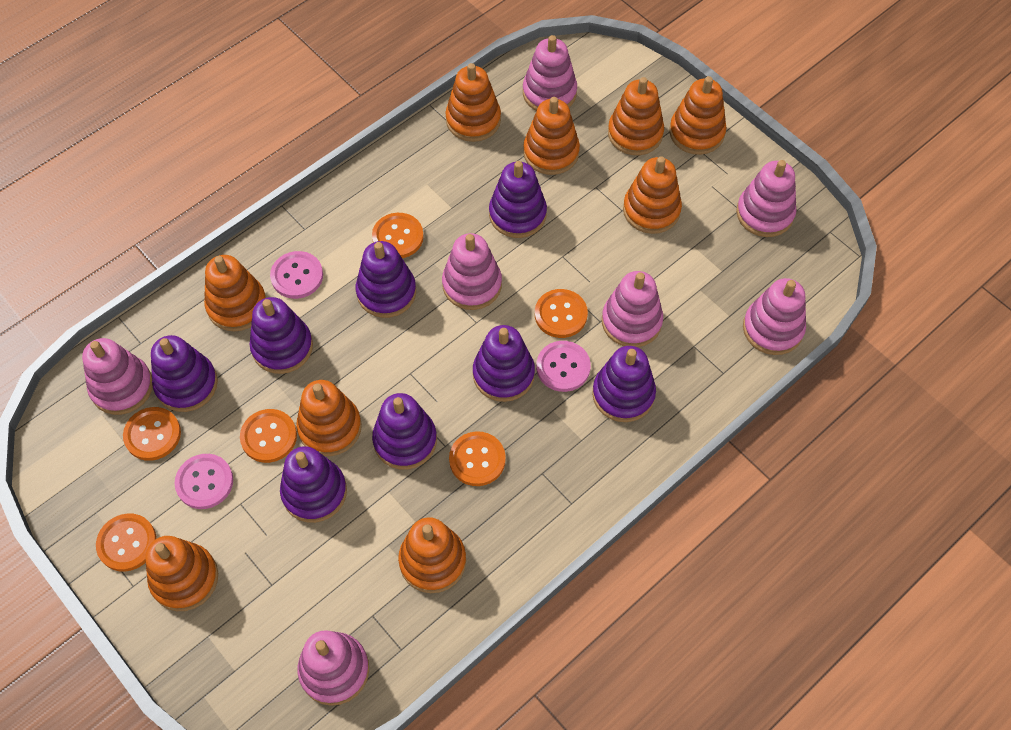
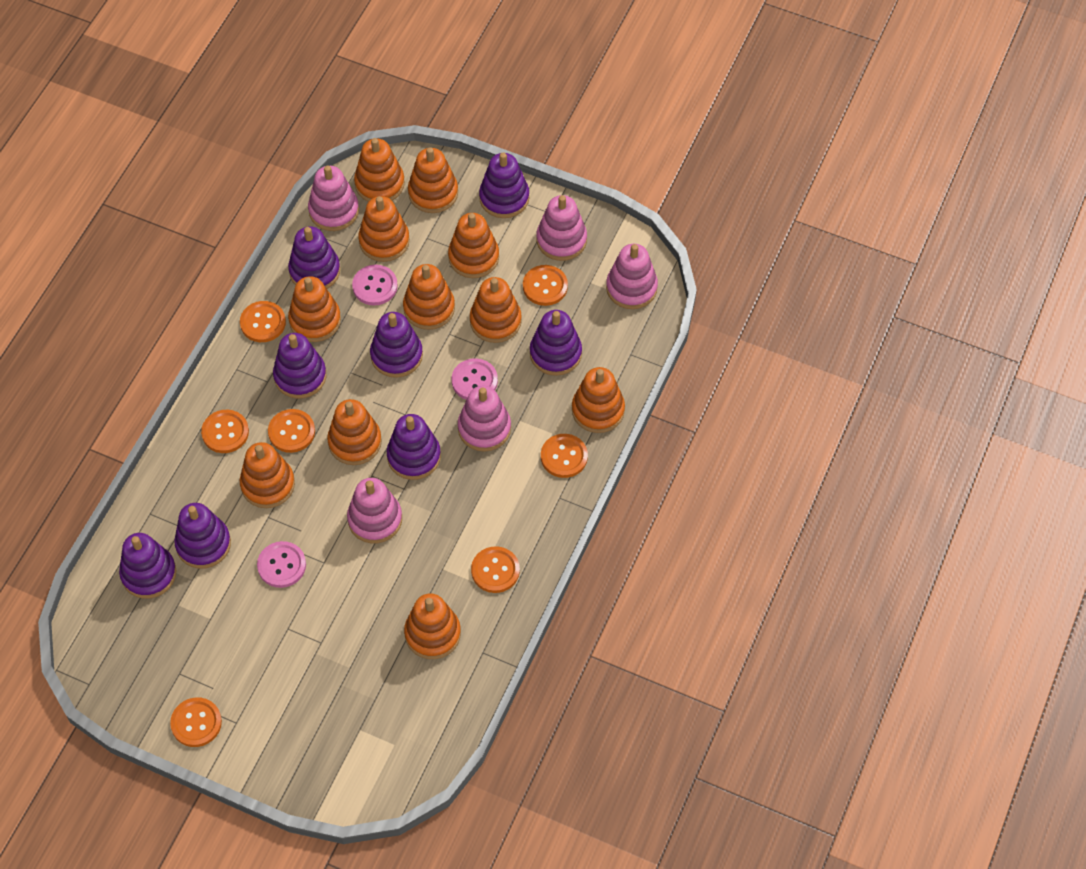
orange button: [96,513,157,572] [123,407,181,461] [240,409,297,463] [372,213,424,258] [449,431,506,486] [535,289,588,338] = 6 -> [170,697,222,747] [201,410,249,453] [240,301,286,342] [268,409,315,453] [471,546,520,593] [523,265,568,306] [541,434,588,478] = 7
orange stacking toy: [145,536,218,611] [204,255,266,332] [296,380,362,456] [398,517,466,593] [445,63,501,142] [523,97,580,175] [608,77,664,155] [623,156,682,234] [669,76,727,155] = 9 -> [240,442,295,508] [288,276,341,342] [327,399,382,465] [354,138,405,202] [358,196,410,262] [403,264,455,330] [404,594,461,659] [408,147,458,213] [448,213,499,278] [470,277,522,343] [572,367,625,433] = 11
pink stacking toy: [82,338,153,415] [298,630,369,706] [442,233,502,310] [523,35,577,111] [602,271,663,347] [736,160,796,237] [743,278,806,355] = 7 -> [308,165,359,231] [347,478,402,543] [458,386,511,452] [536,195,587,261] [606,244,658,309] = 5

